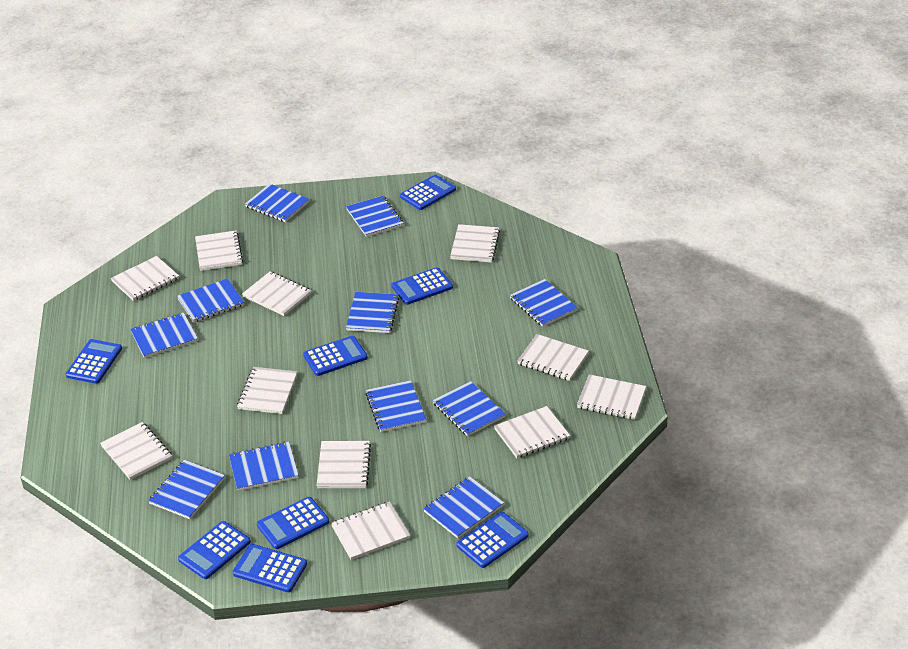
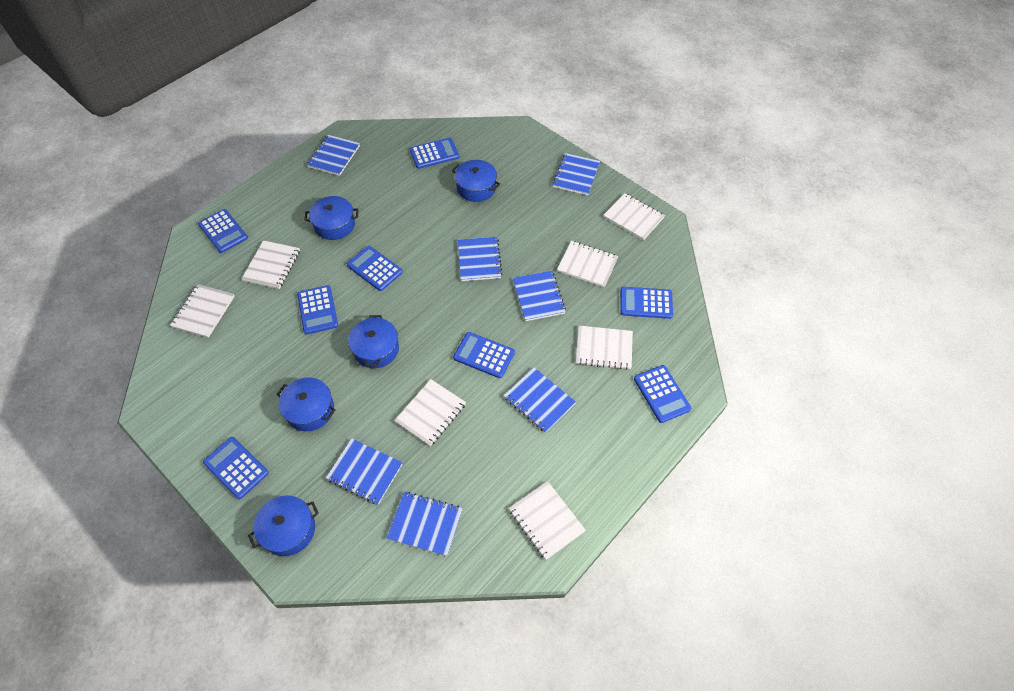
blue notebook: [130,313,198,358] [148,460,225,519] [177,278,244,323] [229,442,299,491] [245,184,310,222] [346,196,404,237] [346,292,399,333] [365,380,426,432] [423,476,504,538] [433,381,506,436] [510,279,578,327] = 11 -> [307,135,360,176] [326,438,403,505] [387,492,463,556] [458,237,502,281] [504,368,576,433] [513,271,566,321] [552,153,600,195] = 7
blue pot: none = 0 -> [248,495,319,556] [277,378,335,431] [304,196,359,240] [348,315,399,368] [452,160,500,202] = 5
white notebook: [100,422,172,480] [111,256,179,301] [195,231,243,271] [237,367,297,414] [242,271,312,316] [316,441,371,488] [331,501,410,560] [450,224,500,262] [494,406,570,458] [517,334,589,381] [577,374,646,420] = 11 -> [170,284,235,338] [242,240,300,289] [394,379,466,446] [509,481,586,560] [557,241,618,287] [576,326,633,370] [604,193,665,240] = 7

